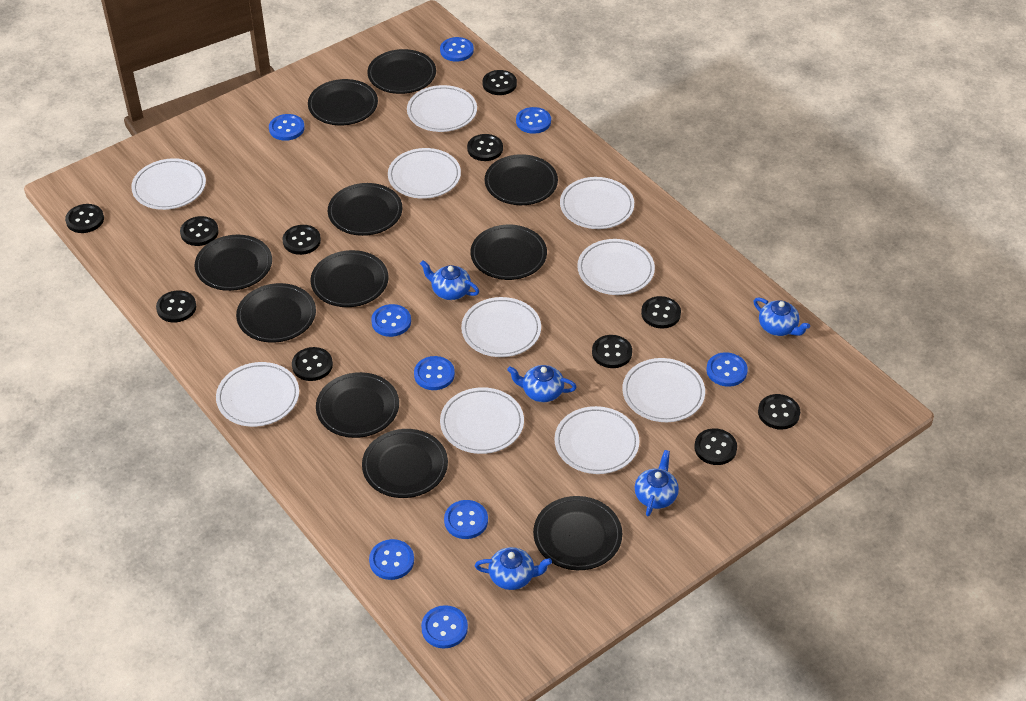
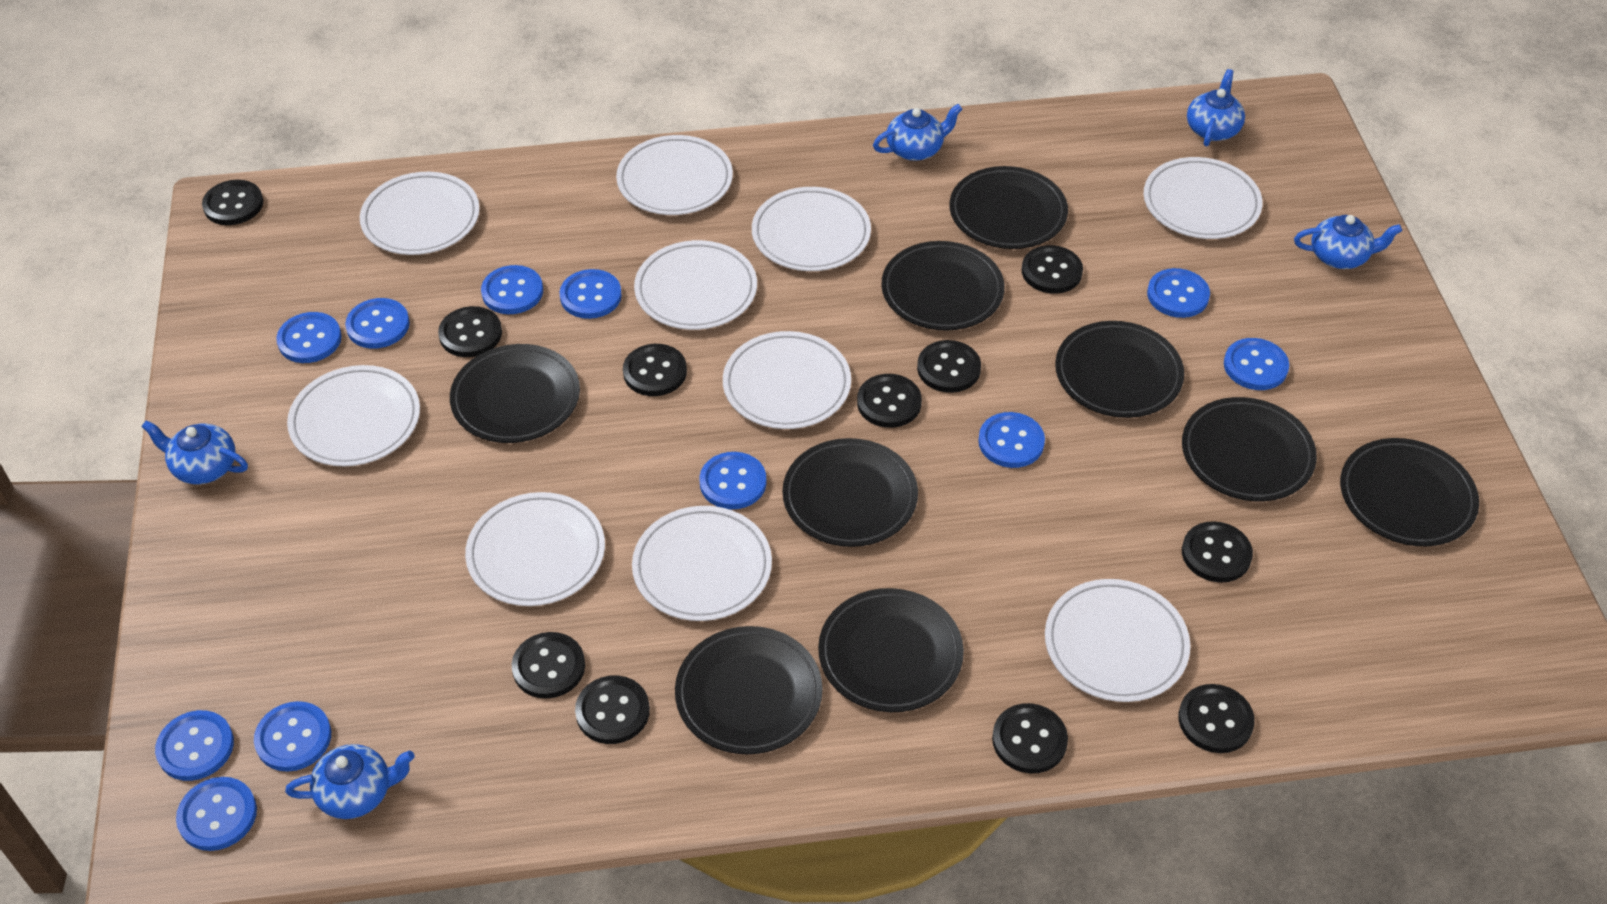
black plate: [195,235,272,291] [236,283,316,342] [308,79,378,125] [311,250,389,307] [316,372,399,438] [328,183,402,236] [362,429,448,498] [367,49,436,94] [470,225,547,280] [485,154,558,205] [533,496,622,570] = 11 -> [450,344,580,443] [675,626,823,755] [782,438,918,547] [818,588,964,712] [881,241,1005,331] [950,166,1068,249] [1055,321,1184,418] [1182,397,1317,501] [1340,438,1479,546] = 9
blue button: [269,114,305,141] [369,539,414,580] [371,304,411,337] [414,356,455,390] [421,605,468,648] [440,37,474,62] [444,500,488,539] [516,107,551,134] [706,352,748,387] = 9 -> [155,710,234,781] [176,777,257,851] [254,701,331,772] [276,312,342,363] [345,298,410,349] [481,265,543,314] [560,269,622,319] [699,452,766,509] [978,412,1045,468] [1147,268,1210,318] [1224,338,1289,390] = 11

